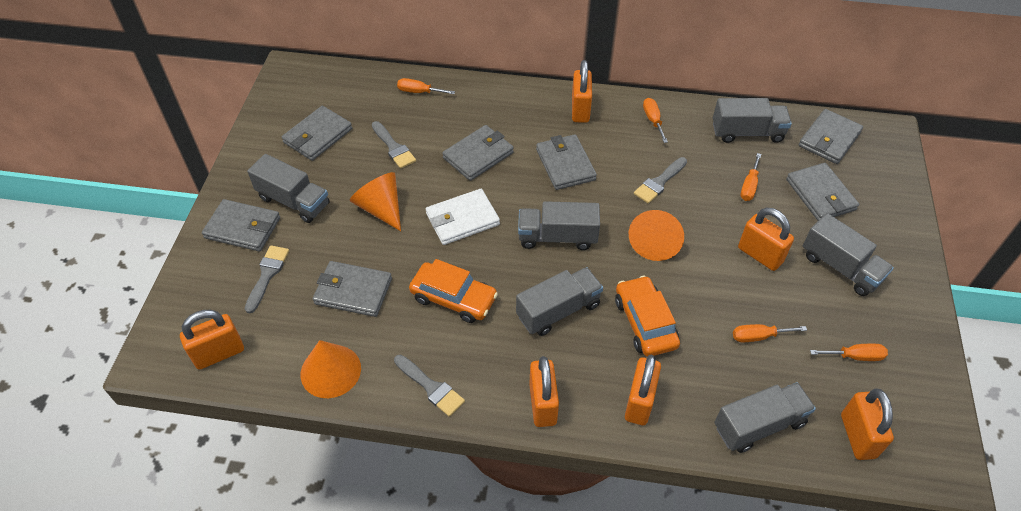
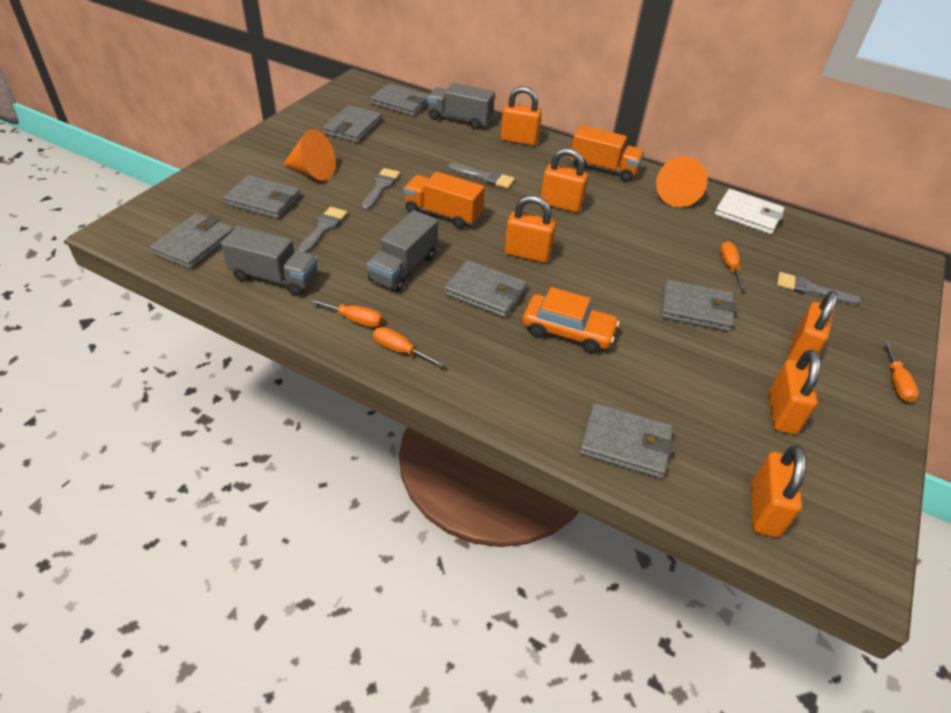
grey truck: [247,154,330,223] [516,267,603,336] [518,201,600,250] [713,98,792,143] [715,382,816,453] [803,213,894,296] = 6 -> [221,226,318,296] [367,210,438,292] [427,83,495,129] = 3
orange car: [409,259,498,323] [615,276,680,357] = 2 -> [523,287,619,354] = 1
orange cone: [301,340,361,398] [350,172,401,231] [629,210,684,261] = 3 -> [283,130,336,181] [656,156,707,207] = 2
orange screwdriver: [397,78,455,94] [643,98,668,143] [733,324,807,342] [740,153,761,201] [810,344,888,361] = 5 -> [309,299,383,327] [373,327,445,367] [720,241,746,289] [883,341,919,402] = 4
orange truck: none = 0 -> [404,172,485,229] [570,125,644,182] = 2

